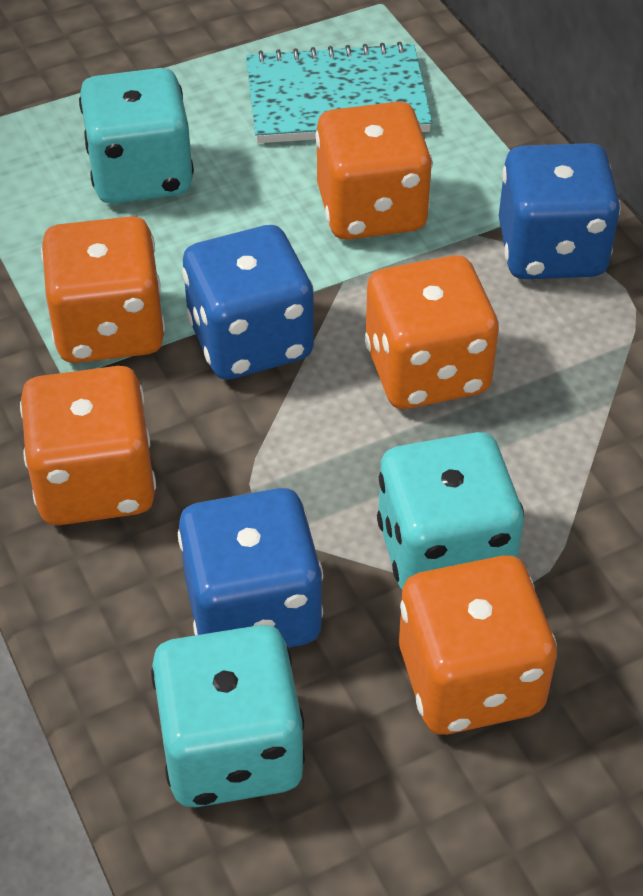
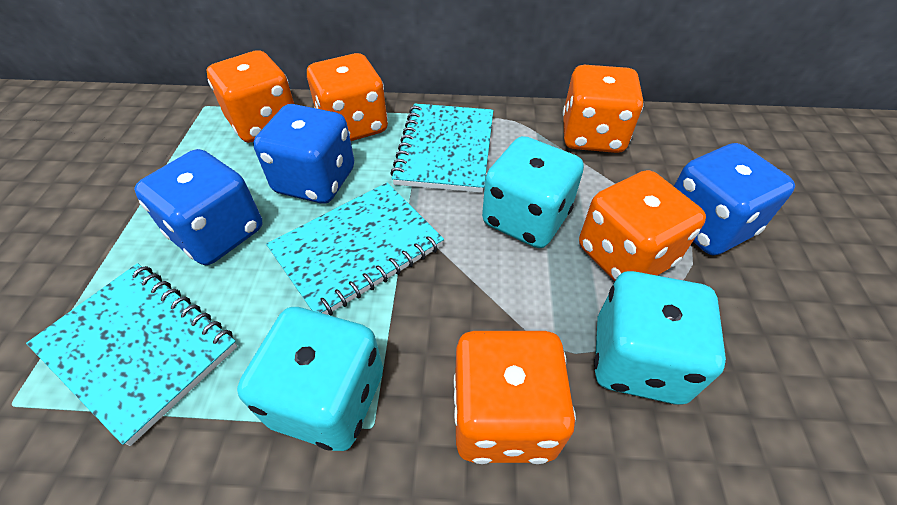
turquoise notebook: [246,42,432,143] = 1 -> [26,263,238,446] [266,182,444,316] [390,103,493,193] = 3

